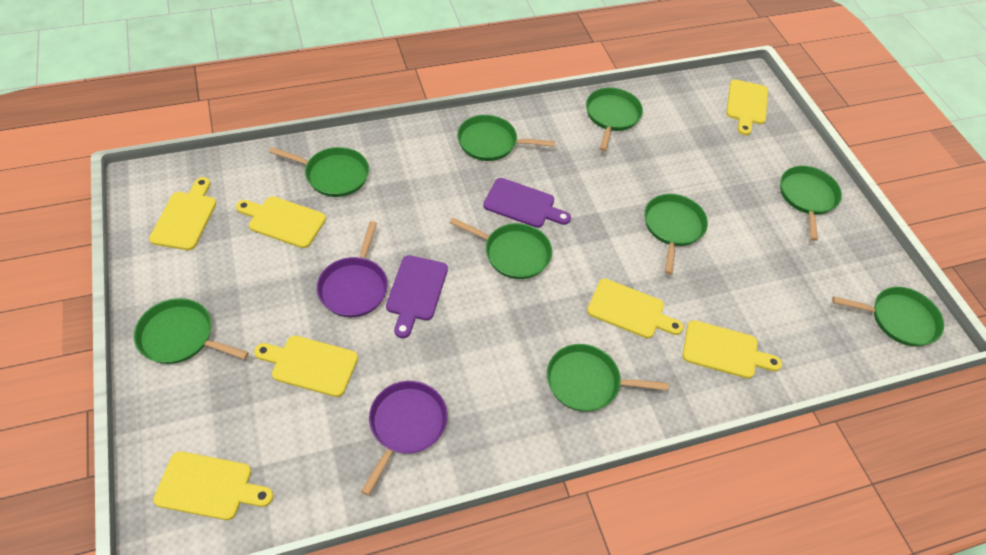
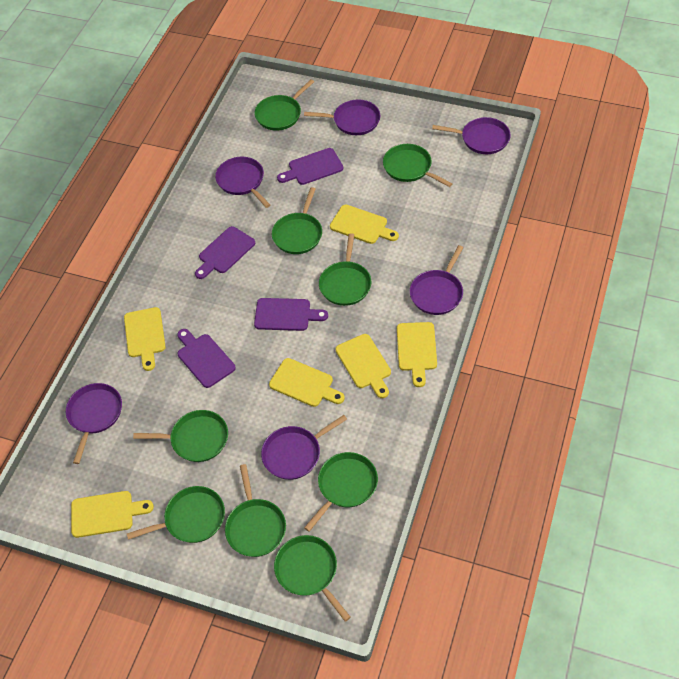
purple cutting board: [386,255,448,338] [483,178,571,228] = 2 -> [177,329,236,388] [195,226,255,279] [254,298,328,331] [277,148,343,185] = 4
purple pan: [317,221,388,317] [361,381,447,496] = 2 -> [66,383,122,464] [215,157,270,208] [261,415,347,480] [304,99,380,135] [410,245,463,315] [432,117,510,154] = 6
yellow cutting board: [149,177,216,250] [153,451,273,520] [236,196,326,248] [254,335,358,397] [587,279,684,338] [683,320,782,379] [726,79,768,135] = 7 -> [71,491,154,538] [124,307,166,371] [269,358,345,407] [330,205,399,244] [335,334,391,398] [397,322,437,387] = 6

